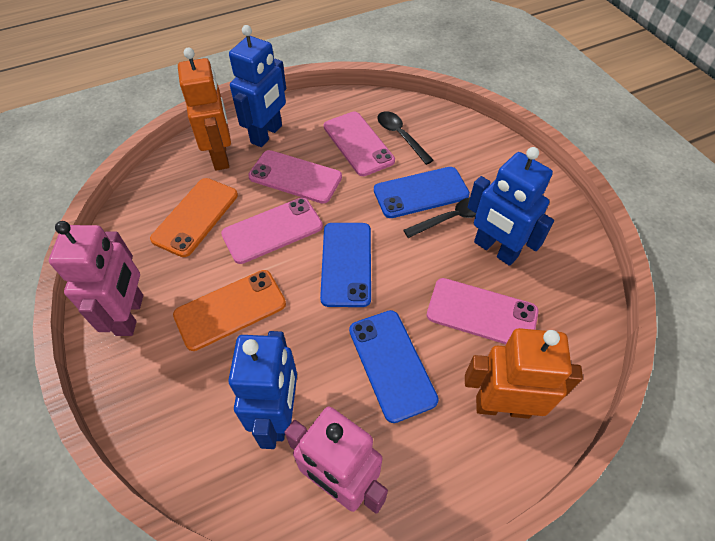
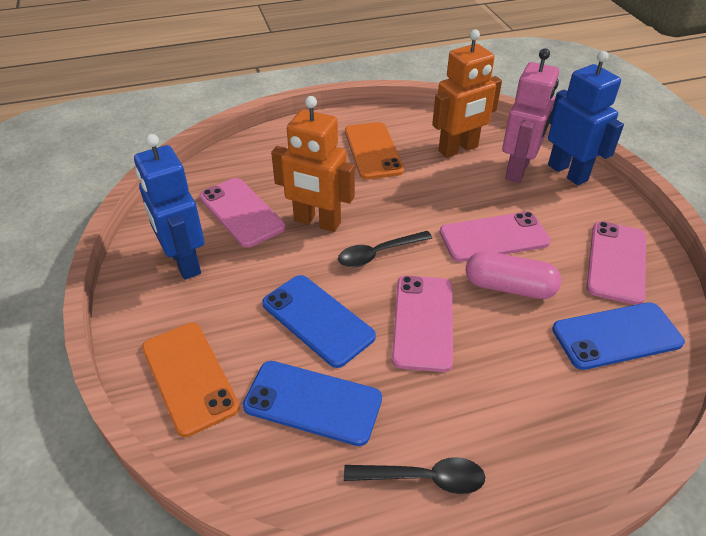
blue robot: [228,331,297,449] [229,25,286,147] [468,147,554,266] = 3 -> [134,134,205,280] [548,51,624,185] = 2
pink capsule: none = 0 -> [466,251,561,299] = 1
pink robot: [49,221,143,336] [284,406,388,514] = 2 -> [502,48,559,183] = 1

